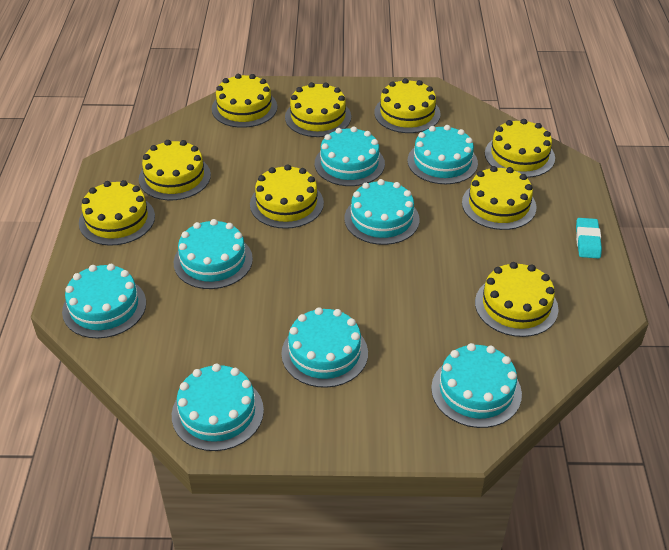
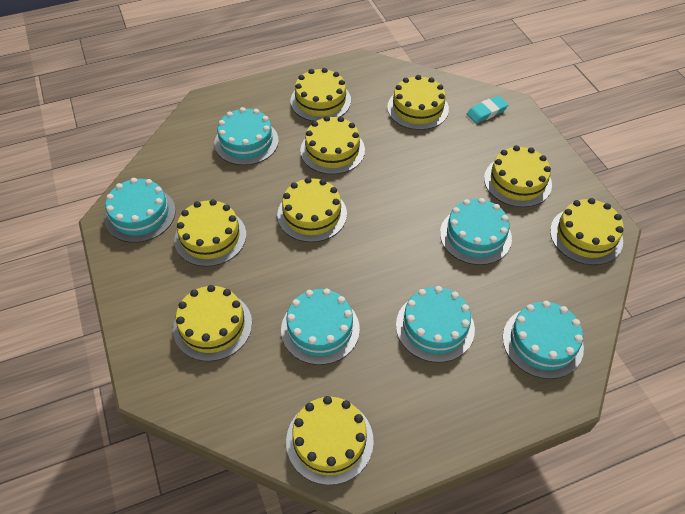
turquoise cake: [62,264,146,338] [172,364,264,451] [174,219,253,289] [281,307,368,388] [315,127,385,186] [344,179,420,245] [407,125,478,184] [431,343,522,428] = 8 -> [105,178,176,243] [214,107,279,165] [281,288,360,365] [396,286,475,363] [440,198,512,265] [503,301,584,379] = 6

